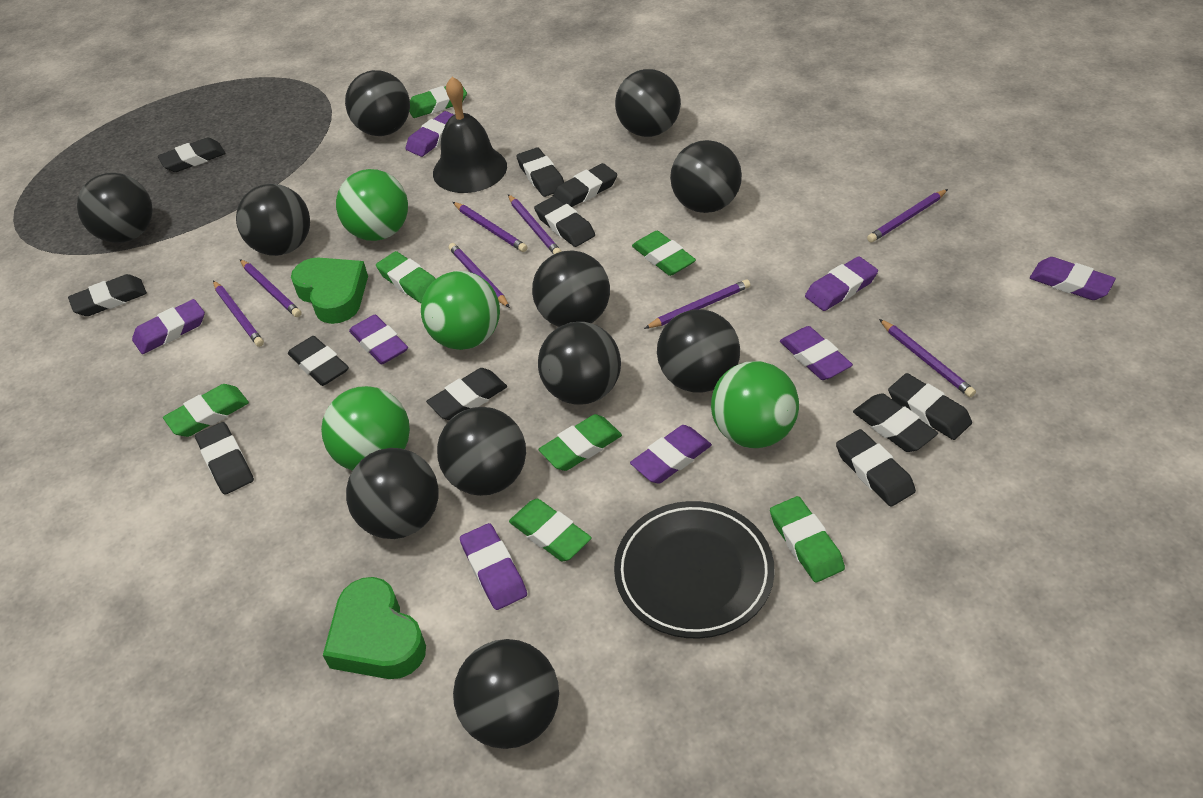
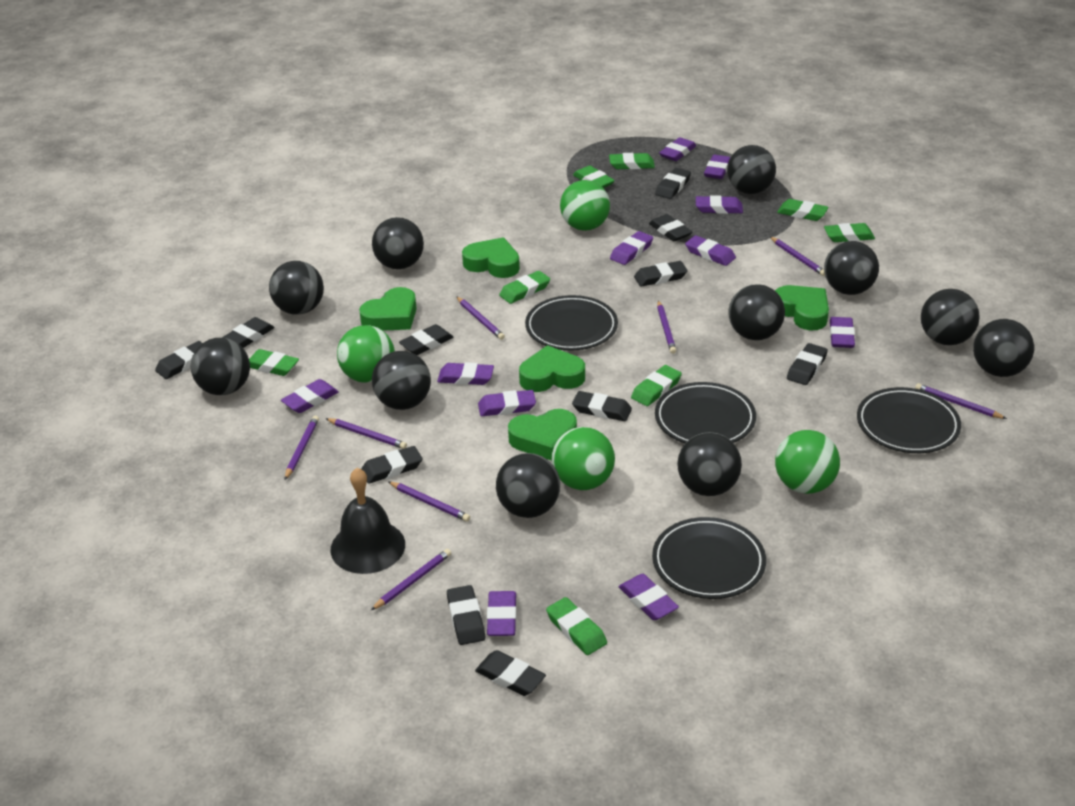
black plate: [614,501,775,639] = 1 -> [525,295,618,351] [652,517,766,599] [655,382,756,443] [857,387,961,453] = 4
green eraser: [163,384,249,437] [376,251,435,303] [409,86,467,118] [509,499,592,561] [538,414,622,471] [632,231,696,276] [770,496,845,582] = 7 -> [249,349,299,376] [499,271,550,304] [546,597,607,655] [573,165,615,188] [609,153,655,170] [631,365,682,406] [777,199,828,221] [824,223,875,242] = 8
green heart: [291,258,368,324] [323,577,426,679] = 2 -> [359,287,417,331] [462,237,520,278] [508,409,577,460] [519,345,585,392] [775,285,829,331] = 5
purple eraser: [132,299,205,354] [349,315,408,365] [405,111,454,157] [460,523,527,610] [630,425,712,484] [780,326,853,380] [805,256,878,311] [1030,257,1116,300] = 8 -> [281,379,339,413] [437,362,494,385] [478,390,536,416] [487,591,517,636] [610,231,653,265] [619,574,679,620] [659,137,696,161] [685,235,736,266] [696,195,743,214] [704,155,731,179] [830,317,855,348] = 11

